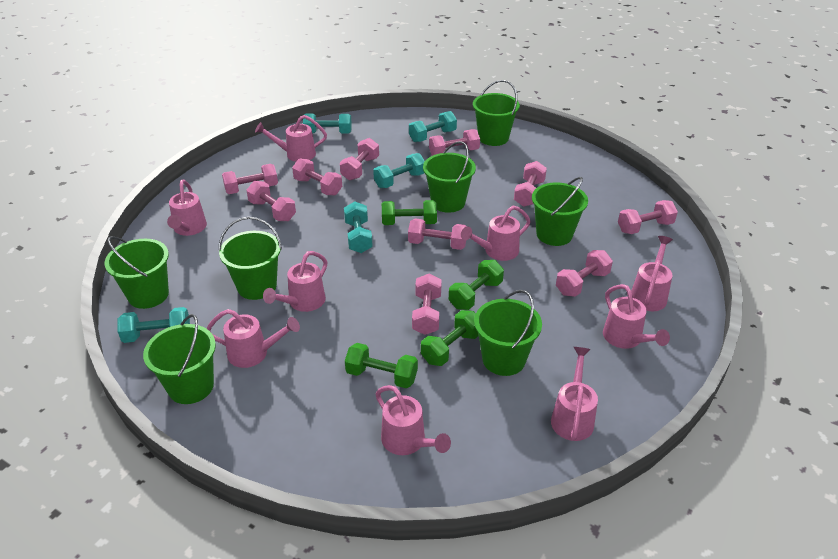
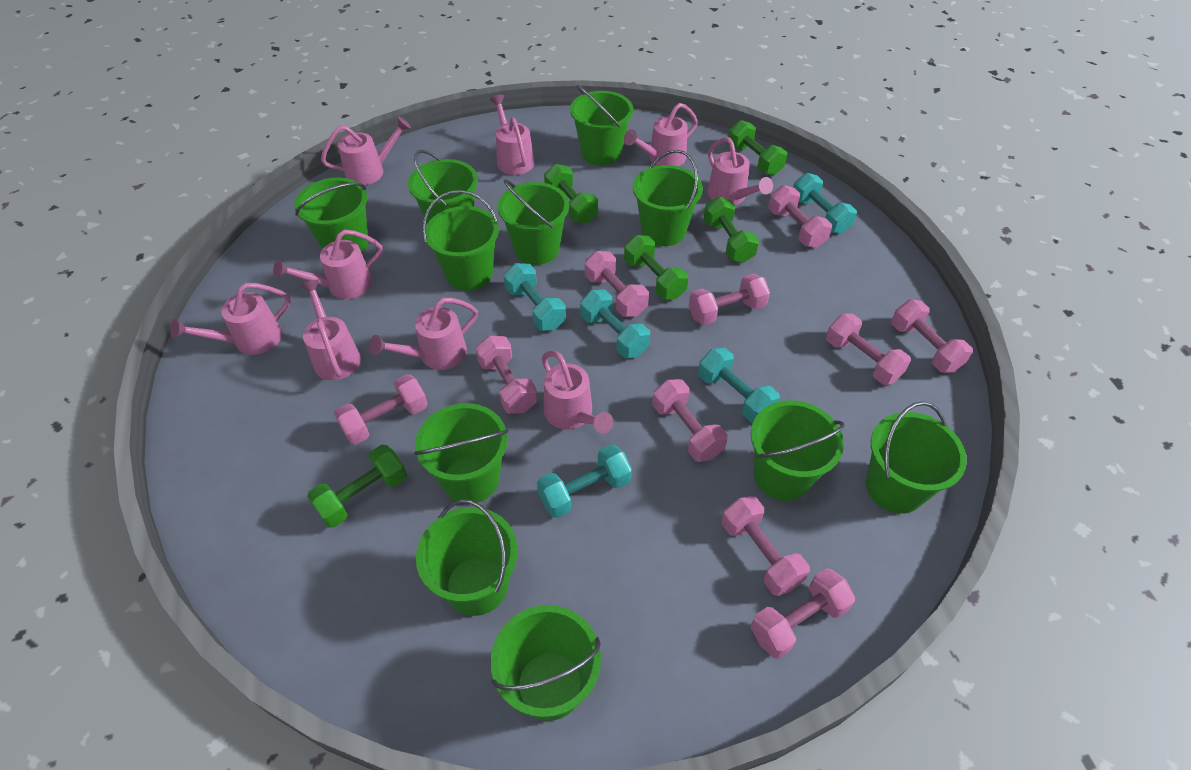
green bucket: [104,236,169,309] [143,314,216,404] [218,217,282,300] [423,141,476,213] [473,80,520,146] [474,290,542,376] [532,177,588,246] = 7 -> [294,177,368,253] [408,150,478,224] [414,403,508,503] [416,499,518,616] [423,190,499,291] [491,605,601,721] [498,179,569,265] [570,85,633,165] [633,150,703,246] [751,400,845,501] [866,401,967,514] = 11
green dumbbell: [345,343,418,388] [382,200,437,225] [421,310,479,366] [449,260,504,310] = 4 -> [307,445,407,528] [544,164,598,223] [624,235,688,300] [703,197,759,263] [727,120,787,176] = 5

